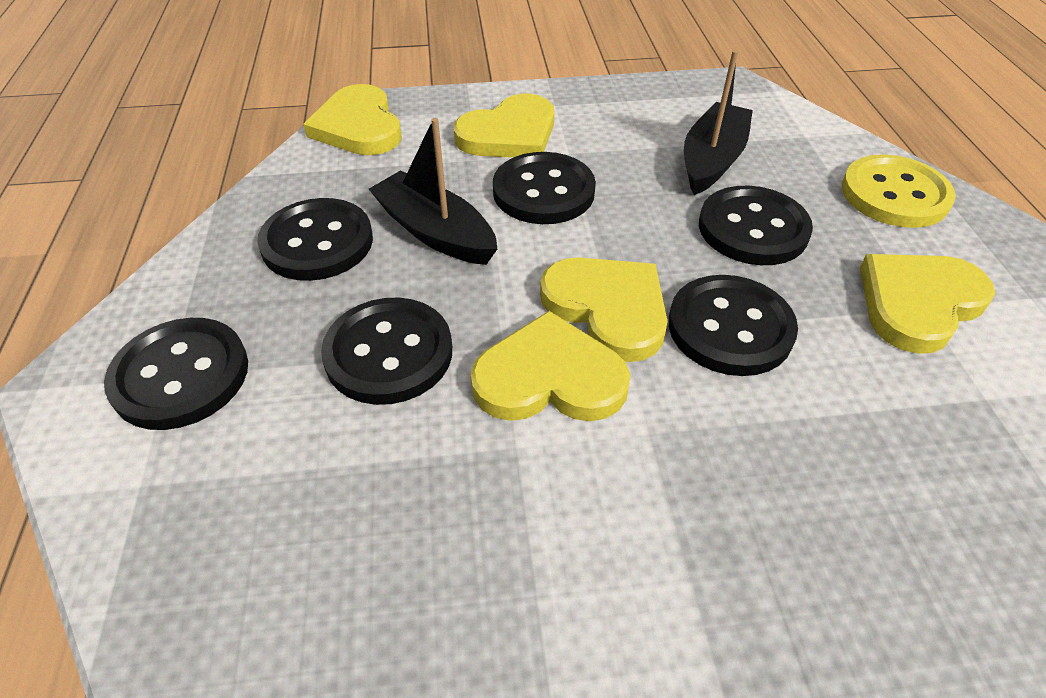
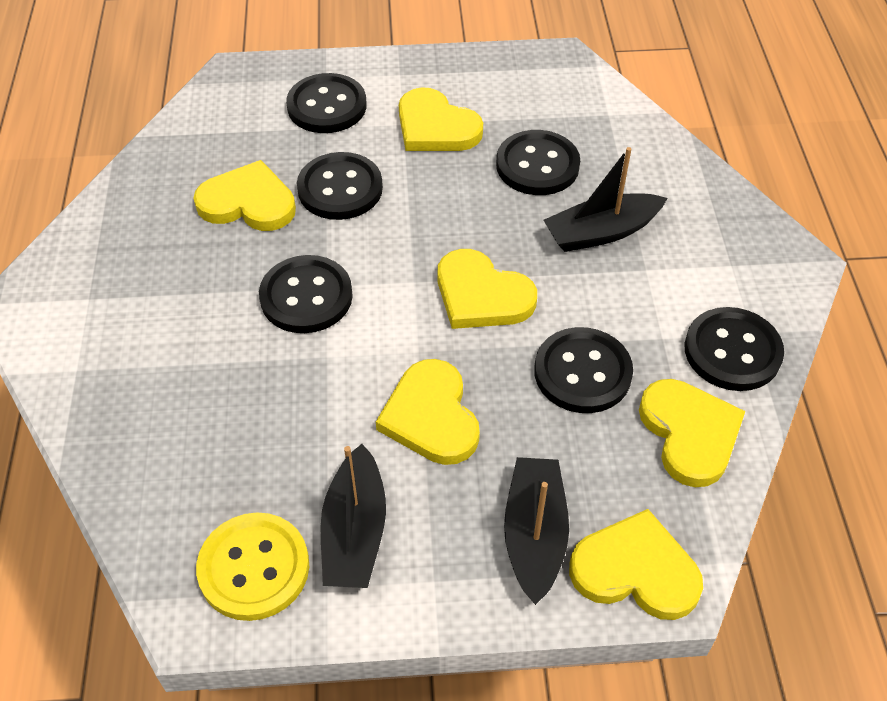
black boat: [369,118,497,265] [684,50,753,195] = 2 -> [321,444,386,588] [504,457,569,605] [543,147,668,252] = 3
yellow heart: [303,84,402,155] [454,94,555,158] [471,311,630,421] [540,257,667,362] [860,254,995,354] = 5 -> [193,160,296,231] [376,359,480,465] [399,87,483,151] [438,249,537,329] [569,509,703,620] [639,379,745,487] = 6

